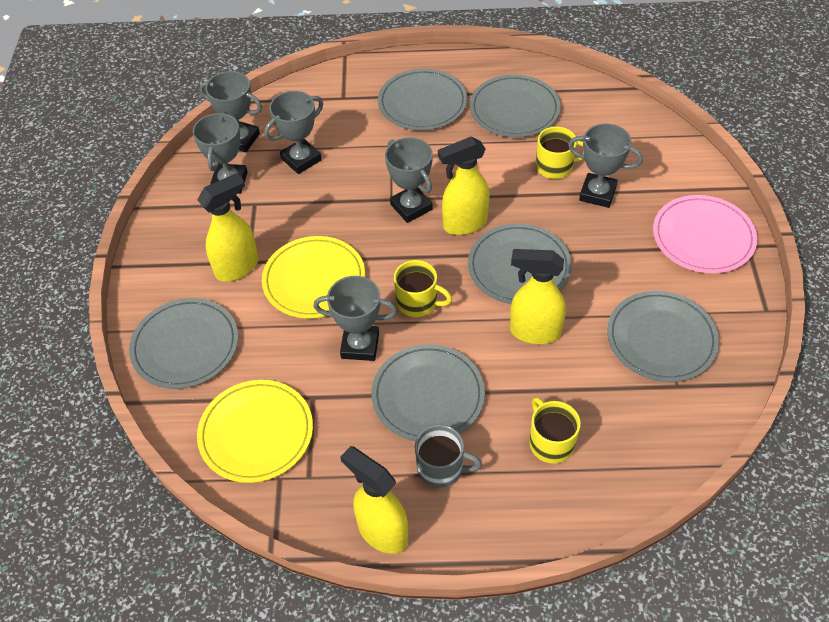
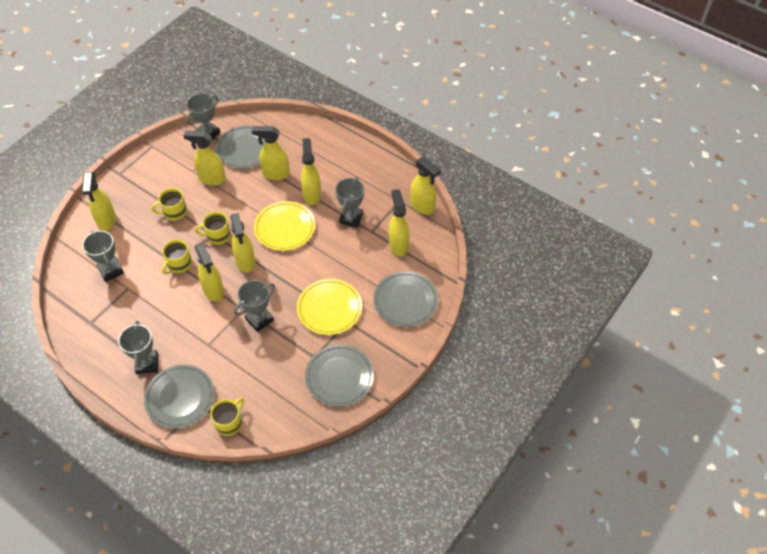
grey mug: [415,424,482,488] = 1 -> none = 0
grey plate: [129,298,238,389] [371,344,485,441] [378,69,467,130] [468,223,572,304] [470,75,561,137] [607,291,719,382] = 6 -> [144,365,214,429] [216,125,265,169] [305,345,374,407] [373,271,439,327] = 4
grey trophy: [193,112,248,194] [200,71,262,152] [264,91,323,174] [313,276,397,361] [385,137,433,223] [568,124,643,208] = 6 -> [82,231,124,282] [118,321,158,374] [186,93,221,139] [234,280,275,332] [335,177,364,228] = 5
pink plate: [653,195,757,274] = 1 -> none = 0
yellow mug: [394,260,452,317] [529,397,581,464] [536,127,584,179] = 3 -> [151,188,187,221] [162,239,192,274] [195,211,231,245] [210,397,244,436] = 4
yellow spray bottle: [197,173,259,281] [340,446,408,554] [438,136,490,235] [510,249,566,344] = 4 -> [82,172,116,231] [183,130,226,186] [195,243,224,302] [230,213,255,273] [252,126,290,180] [301,138,321,205] [389,189,409,257] [410,157,441,215] = 8

